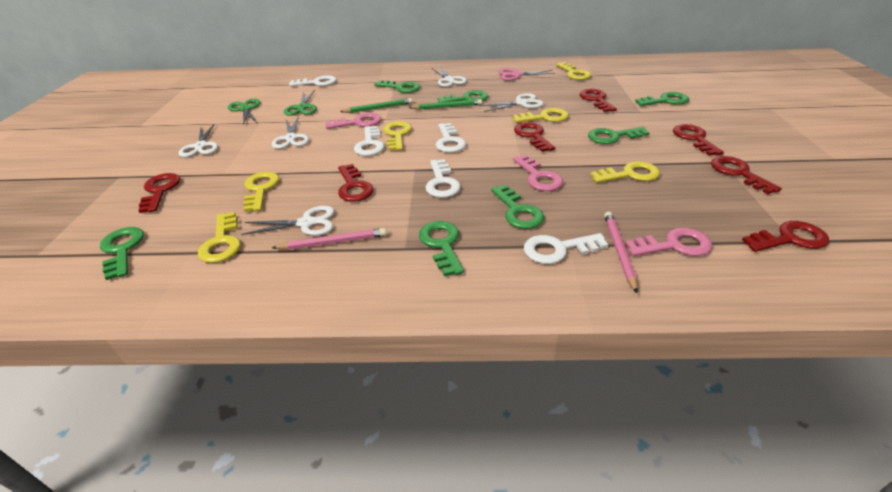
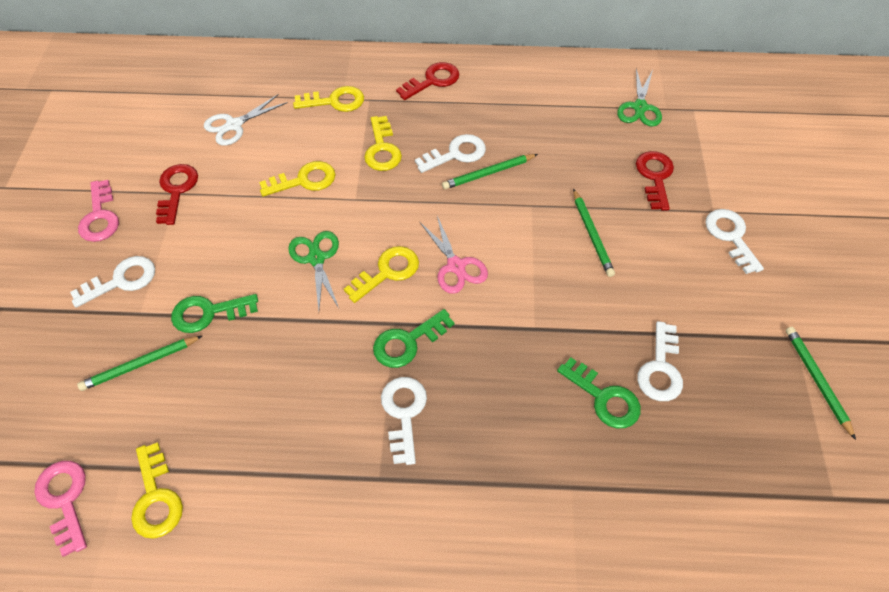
green key: [100,227,144,280] [374,80,420,93] [419,221,464,277] [438,90,488,103] [491,185,544,229] [588,127,649,144] [635,92,689,106] = 7 -> [171,294,258,333] [373,309,455,368] [557,357,641,428] = 3
green pencil: [340,98,413,113] [408,99,482,110] = 2 -> [77,336,202,391] [442,154,538,189] [573,189,615,277] [785,327,856,440] = 4
pink key: [325,113,381,129] [513,155,563,191] [625,228,712,256] = 3 -> [34,461,87,557] [78,180,119,242] = 2
pink pencil: [272,228,387,250] [604,212,638,293] = 2 -> none = 0
red key: [138,173,180,213] [338,164,373,202] [514,122,555,152] [580,89,617,112] [673,124,724,156] [711,156,782,194] [742,221,829,252] = 7 -> [156,164,198,225] [396,62,460,100] [636,151,674,211] = 3
white scissors: [178,124,218,157] [241,206,335,236] [272,116,309,149] [432,67,467,87] [479,93,544,112] = 5 -> [204,94,288,146] = 1
yellow key: [198,212,241,263] [243,172,279,212] [383,121,412,150] [513,108,569,123] [556,62,591,80] [590,161,660,183] = 6 -> [131,442,183,539] [259,161,336,197] [293,86,364,112] [344,246,419,303] [364,116,402,171] = 5

